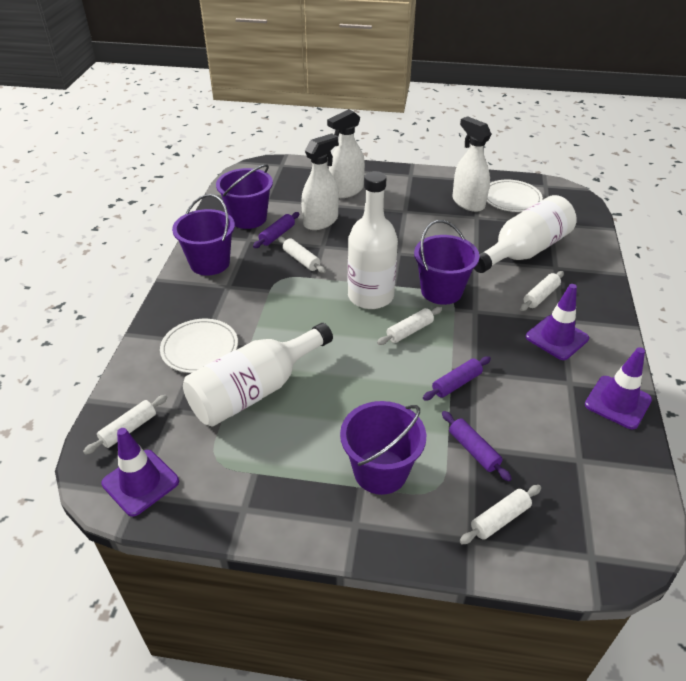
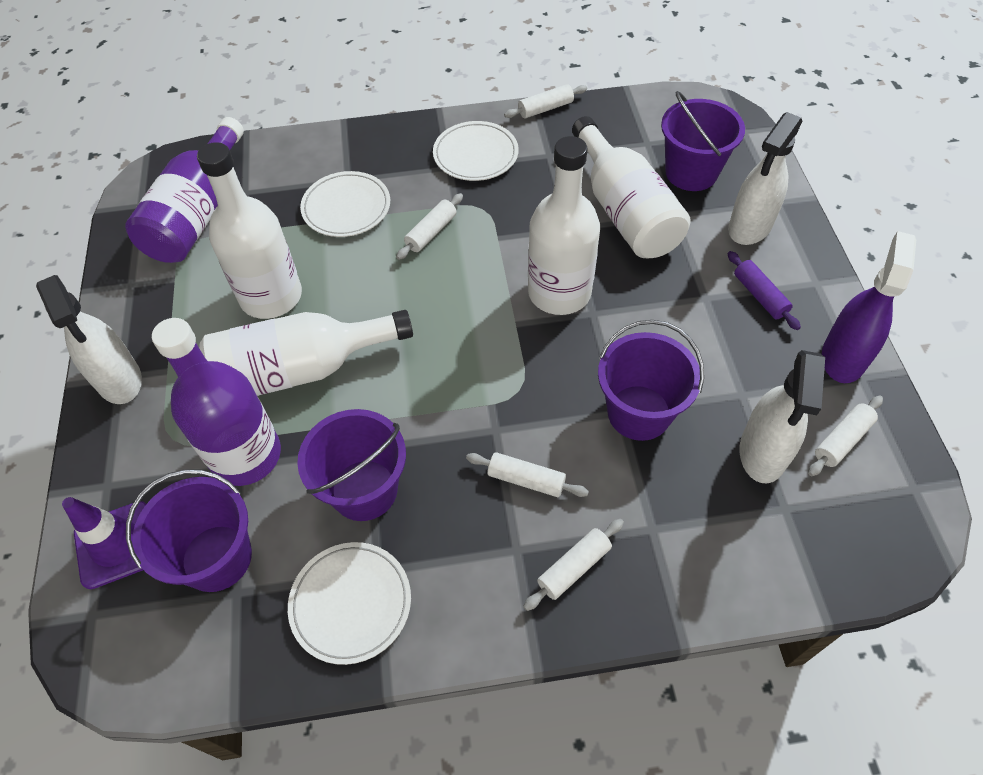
purple bottle: none = 0 -> [125,117,244,263] [152,318,281,486] = 2
purple rolling pin: [253,212,299,248] [423,356,491,400] [442,411,512,481] = 3 -> [727,251,801,330] = 1
purple spray bottle: none = 0 -> [822,231,916,383] = 1
purple traffic cone: [101,428,179,517] [526,284,589,360] [585,347,652,429] = 3 -> [62,497,146,589] = 1
white bottle: [183,323,333,427] [348,171,398,309] [474,195,577,273] = 3 -> [197,142,302,319] [199,310,413,396] [528,136,600,315] [572,116,690,258] = 4
white plate: [160,319,238,373] [487,180,543,212] = 2 -> [288,542,411,665] [300,171,390,237] [433,121,519,181] = 3

